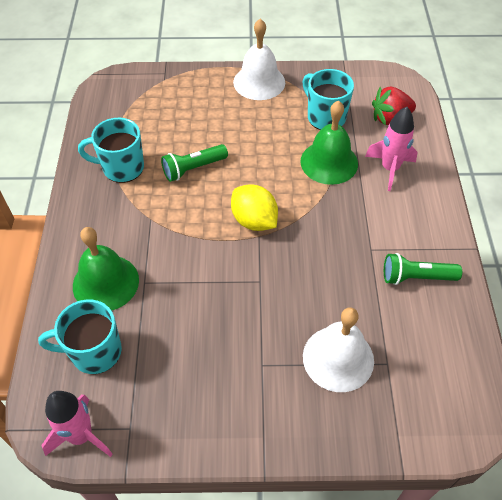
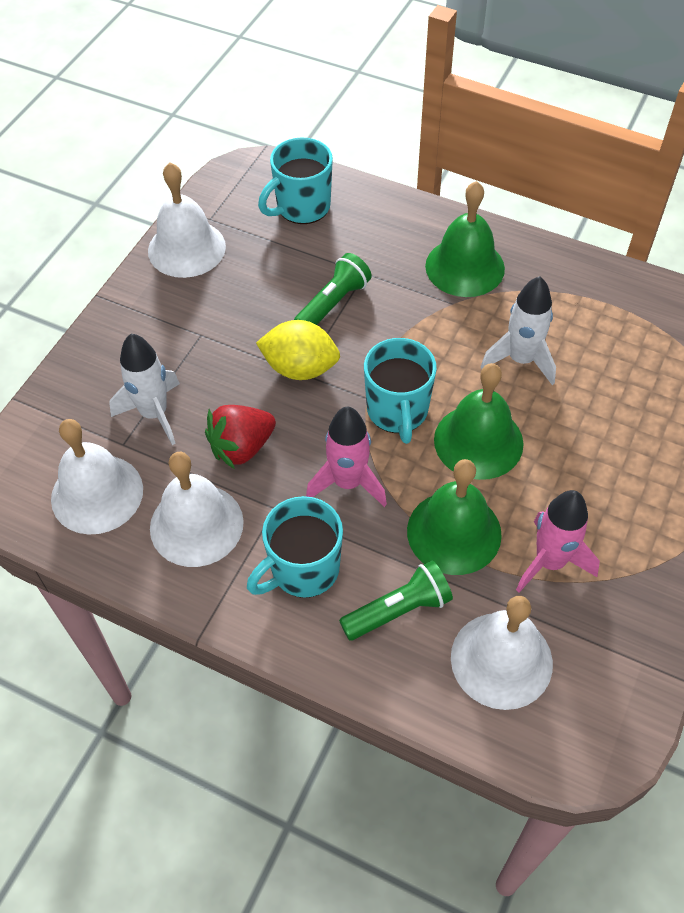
green bell: [73,227,139,311] [301,101,358,185] = 2 -> [407,459,502,575] [425,181,505,297] [434,363,523,480] = 3
white bell: [233,19,285,100] [303,307,374,392] = 2 -> [51,419,143,535] [148,163,226,278] [150,452,244,567] [451,596,553,710] = 4
white rocket: none = 0 -> [109,334,180,445] [481,276,556,385] = 2

